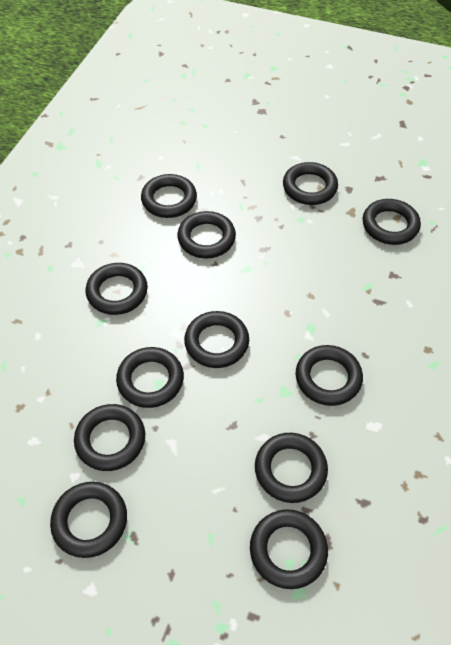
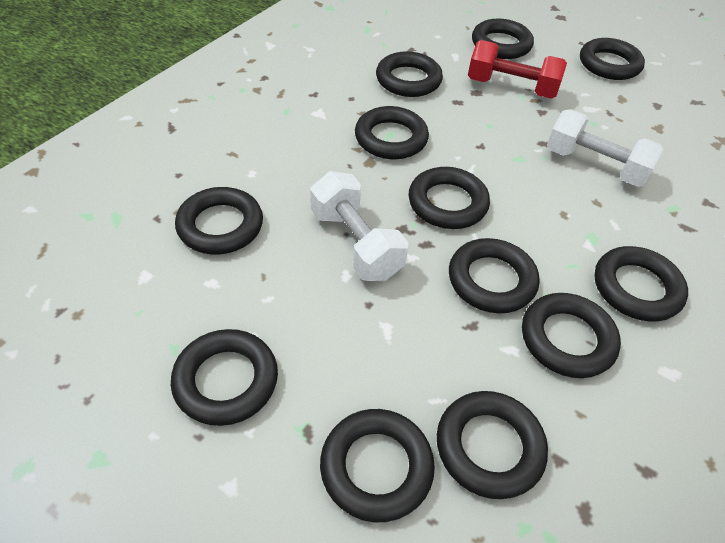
red dumbbell: none = 0 -> [468,40,567,99] = 1
white dumbbell: none = 0 -> [310,171,408,281] [547,109,664,187] = 2

